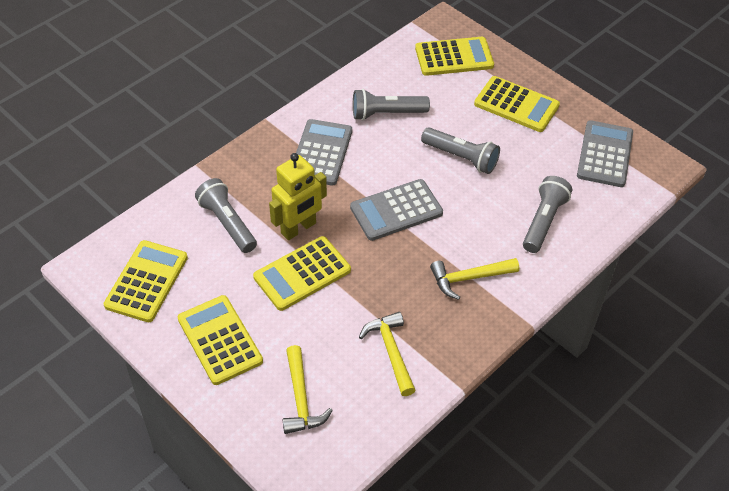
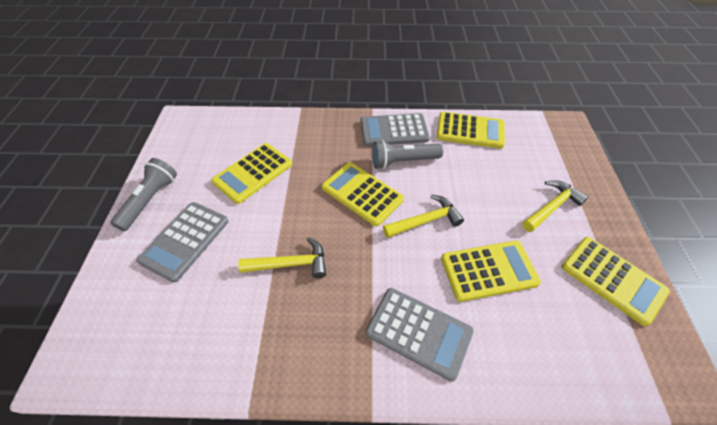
grey flashlight: [195,178,257,253] [353,89,430,120] [421,127,500,174] [523,176,572,253] = 4 -> [110,158,177,231] [372,140,443,169] = 2
yellow robot: [269,153,327,240] = 1 -> none = 0

